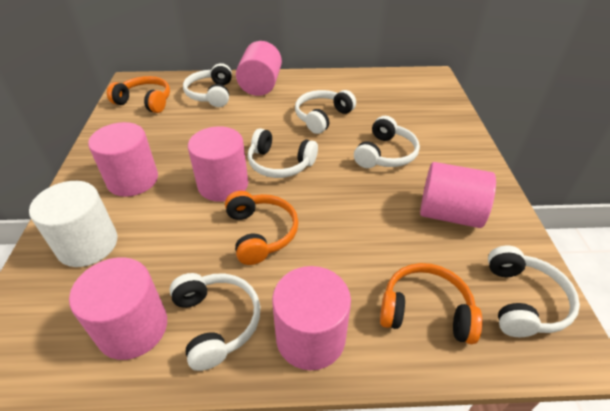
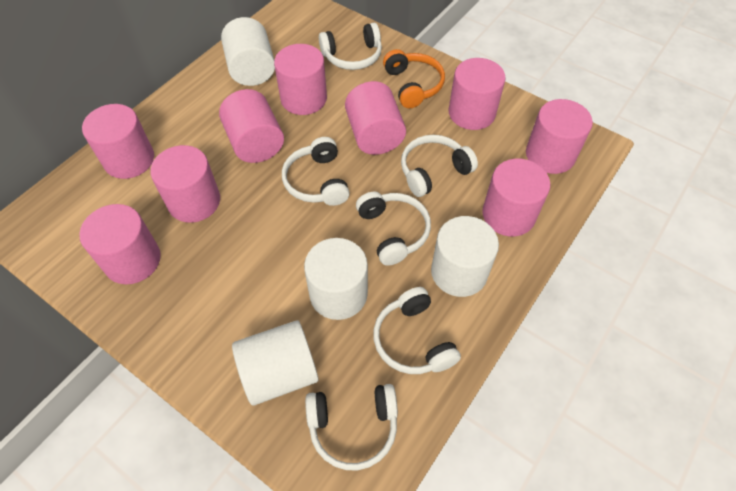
orange headphones: [107,76,170,113] [225,191,298,265] [380,263,483,344] = 3 -> [383,49,445,108] = 1
pink cylinder: [69,257,167,360] [88,122,158,197] [188,126,248,202] [236,41,282,96] [272,266,351,370] [420,162,496,228] = 6 -> [79,204,161,284] [82,104,154,179] [150,145,220,223] [219,89,284,163] [274,44,327,115] [345,81,406,155] [449,58,506,130] [482,159,550,236] [526,99,593,174] = 9
white cylinder: [29,181,117,267] = 1 -> [221,17,275,86] [232,320,318,406] [304,238,368,320] [431,216,499,297] = 4

